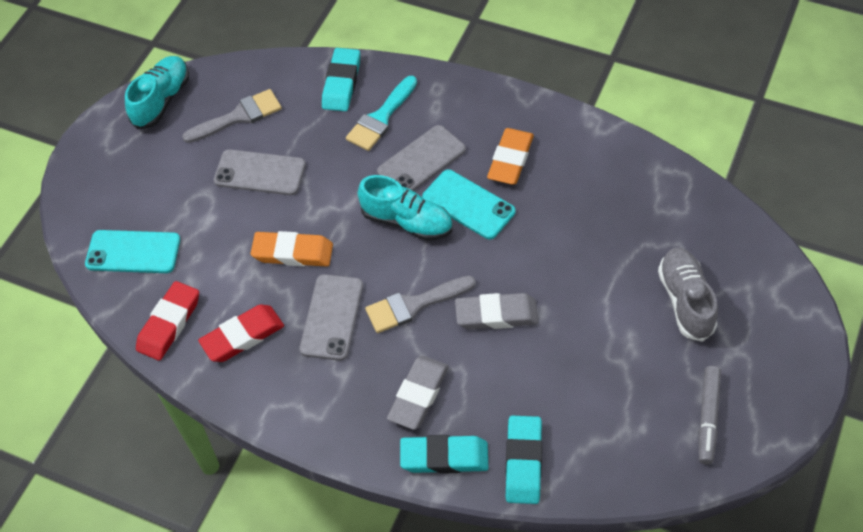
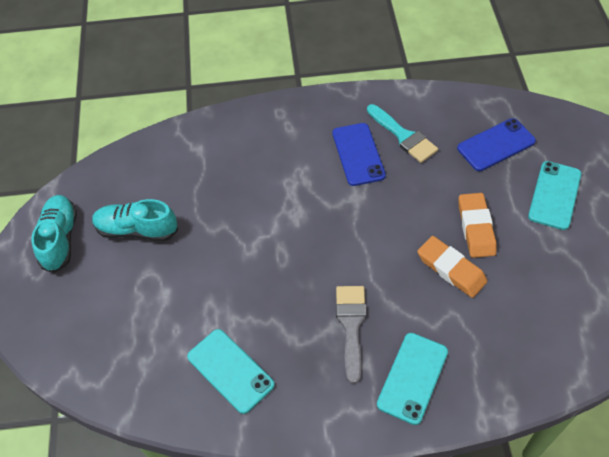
blue phone: none = 0 -> [332,123,386,186] [457,118,536,171] = 2
grey brush: [182,89,282,143] [365,276,476,333] = 2 -> [336,286,366,384] = 1
grey eraser: [387,356,449,430] [455,293,539,330] = 2 -> none = 0
grey marker: [699,366,721,464] = 1 -> none = 0
grey phone: [214,149,306,195] [299,274,363,361] [377,125,466,191] = 3 -> none = 0
grey shoe: [658,248,718,342] = 1 -> none = 0
red eraser: [136,281,199,361] [198,304,284,362] = 2 -> none = 0
turquoise eraser: [322,48,360,111] [400,435,489,474] [506,416,542,504] = 3 -> none = 0
turquoise phone: [85,230,180,273] [422,170,516,239] = 2 -> [187,329,275,414] [377,333,448,425] [528,161,581,230] = 3

